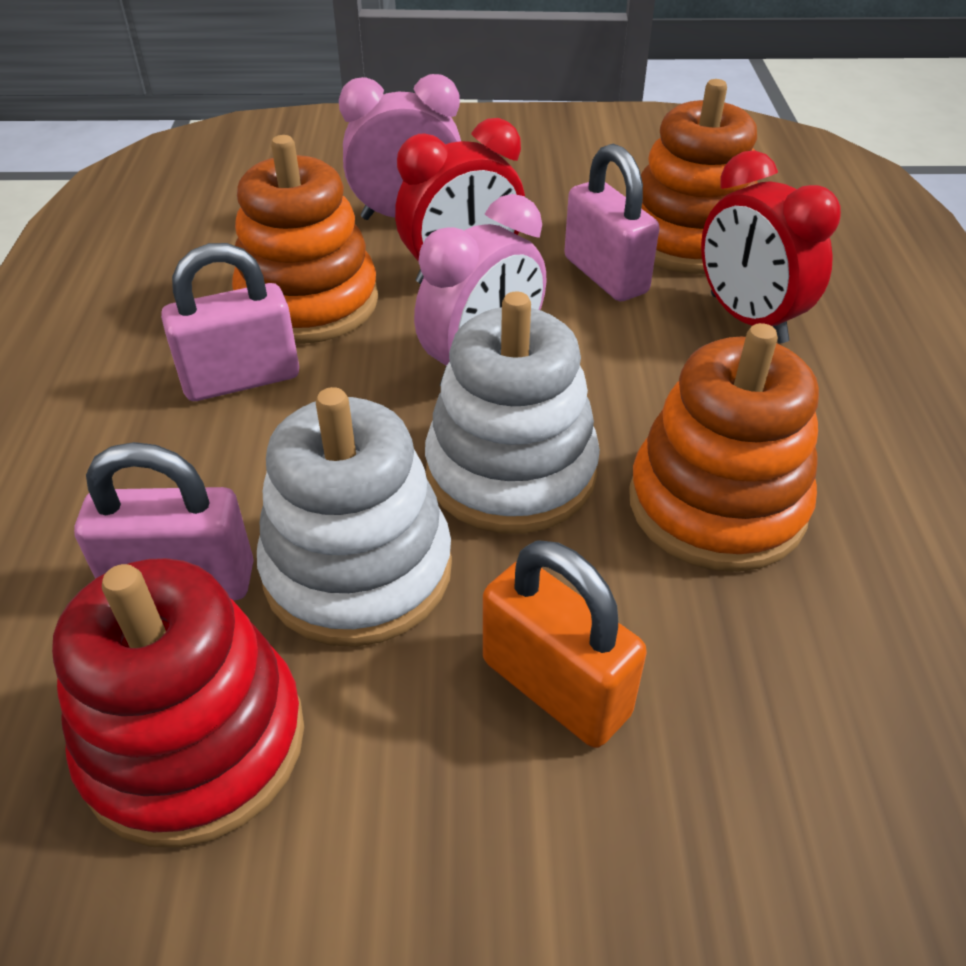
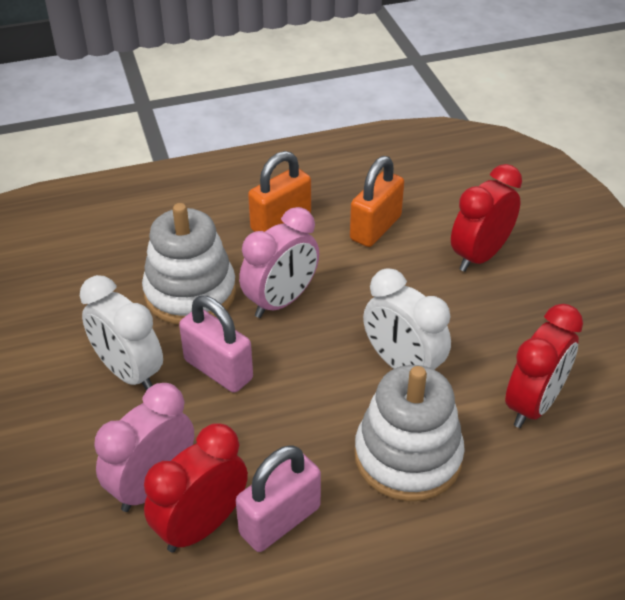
orange padlock: [483,540,647,748] = 1 -> [248,151,311,232] [350,156,404,247] = 2
orange stacking toy: [232,135,378,344] [629,323,819,572] [641,79,758,274] = 3 -> none = 0
pink padlock: [74,442,254,600] [161,243,299,401] [564,144,659,301] = 3 -> [179,296,253,393] [236,445,321,552] = 2
red clock: [395,118,525,284] [701,150,841,343] = 2 -> [144,423,248,552] [451,164,522,272] [505,304,583,428] = 3
red stacking toy: [52,558,304,847] = 1 -> none = 0
white clock: none = 0 -> [80,275,163,391] [363,268,451,370] = 2

